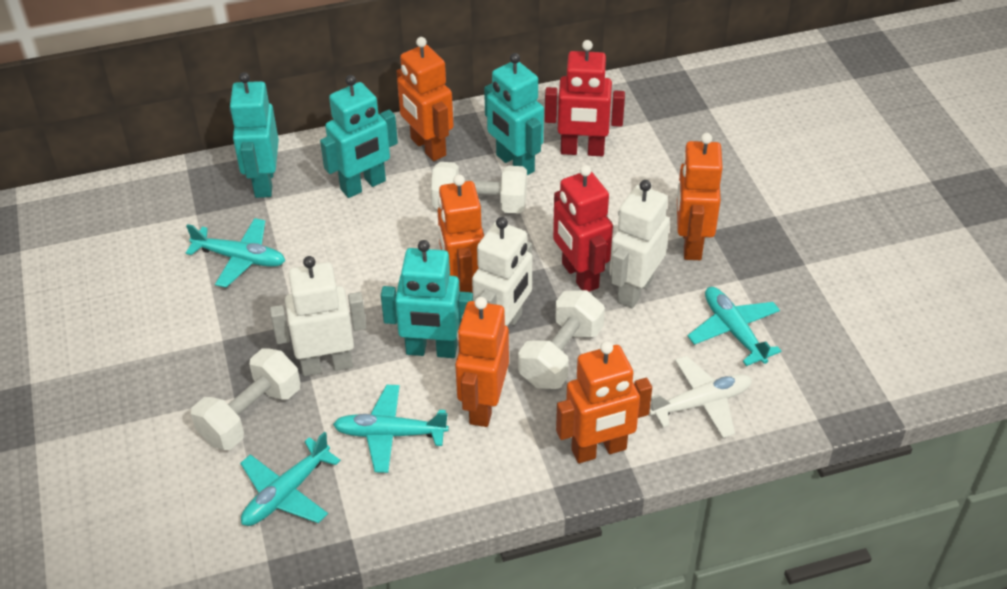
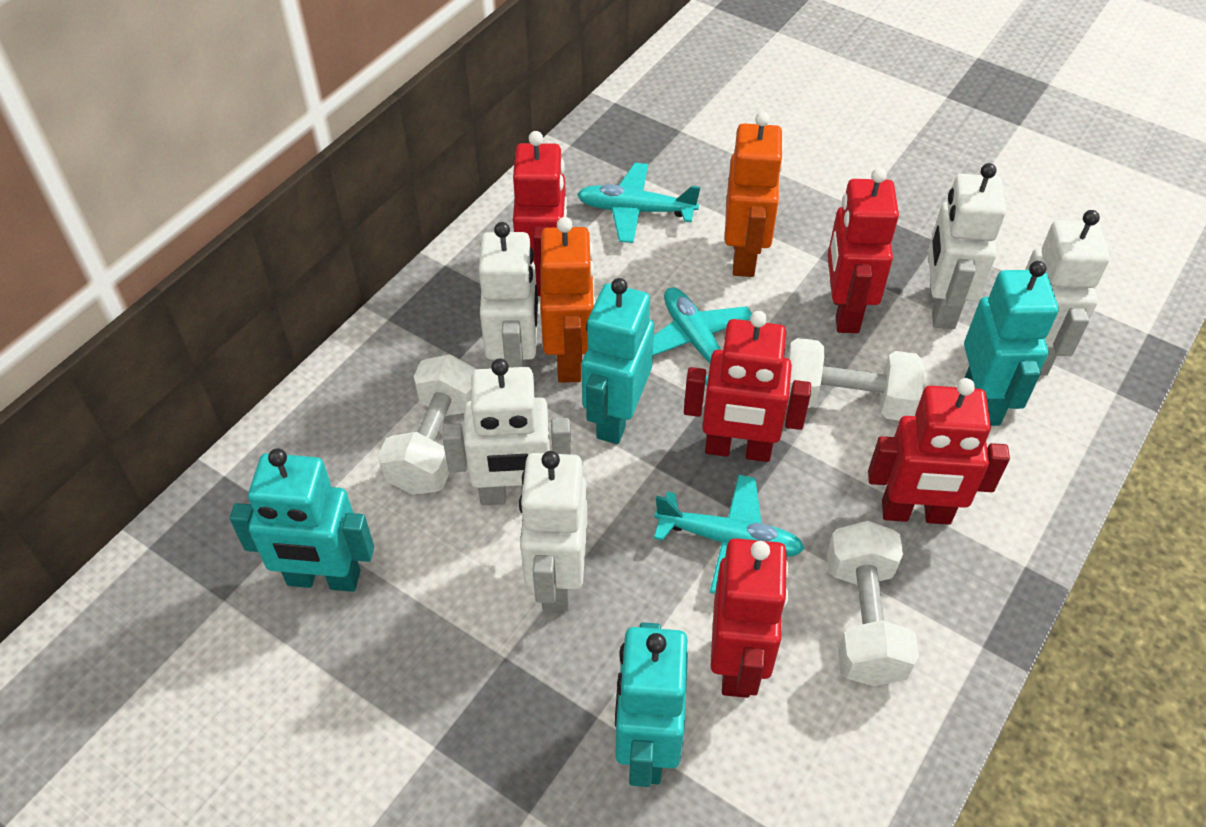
orange robot: [396,37,454,161] [438,174,484,293] [455,297,509,427] [556,341,652,463] [677,133,723,260] = 5 -> [540,217,595,383] [725,111,784,277] = 2
red robot: [545,40,625,156] [553,165,613,292] = 2 -> [513,131,567,296] [684,311,811,462] [710,538,789,698] [828,168,899,333] [868,378,1010,525] = 5
turquoise plane: [186,218,285,288] [240,432,341,526] [333,385,449,473] [688,287,781,366] = 4 -> [577,163,700,243] [653,287,752,386] [654,475,805,594] = 3
white plane: [649,356,752,438] = 1 -> none = 0
white robot: [270,256,366,376] [472,217,532,327] [610,180,670,308] = 3 -> [442,358,571,505] [479,222,538,368] [519,451,587,611] [928,163,1006,329] [1025,210,1110,376] = 5

